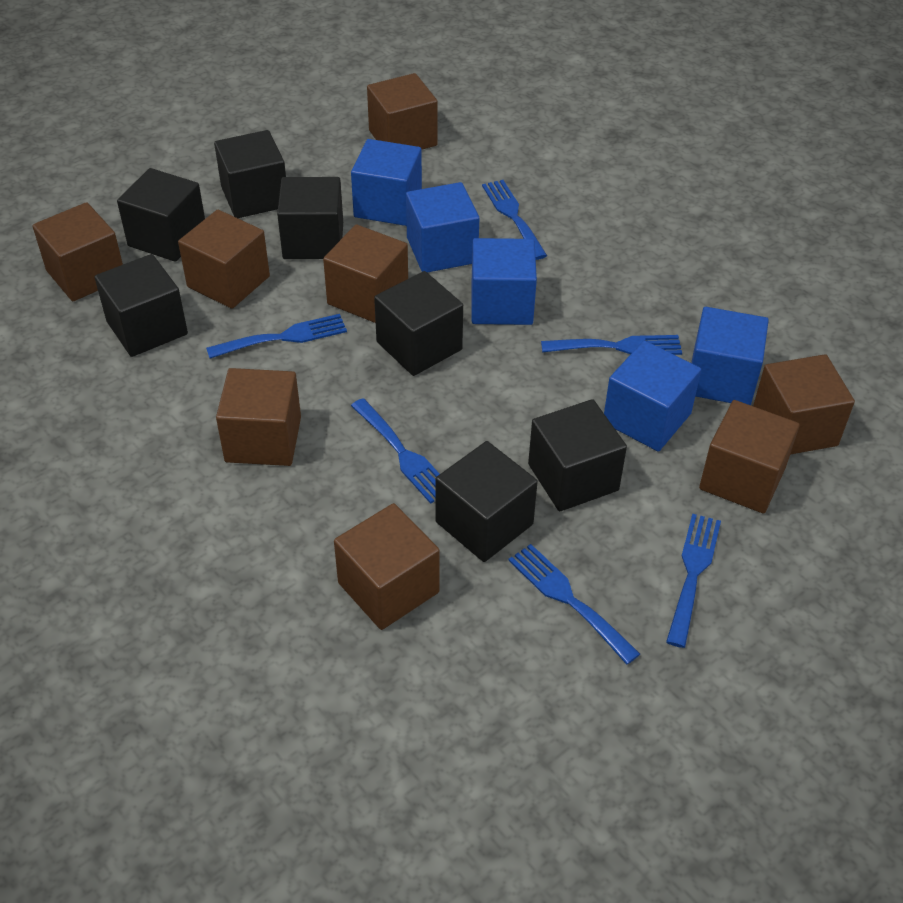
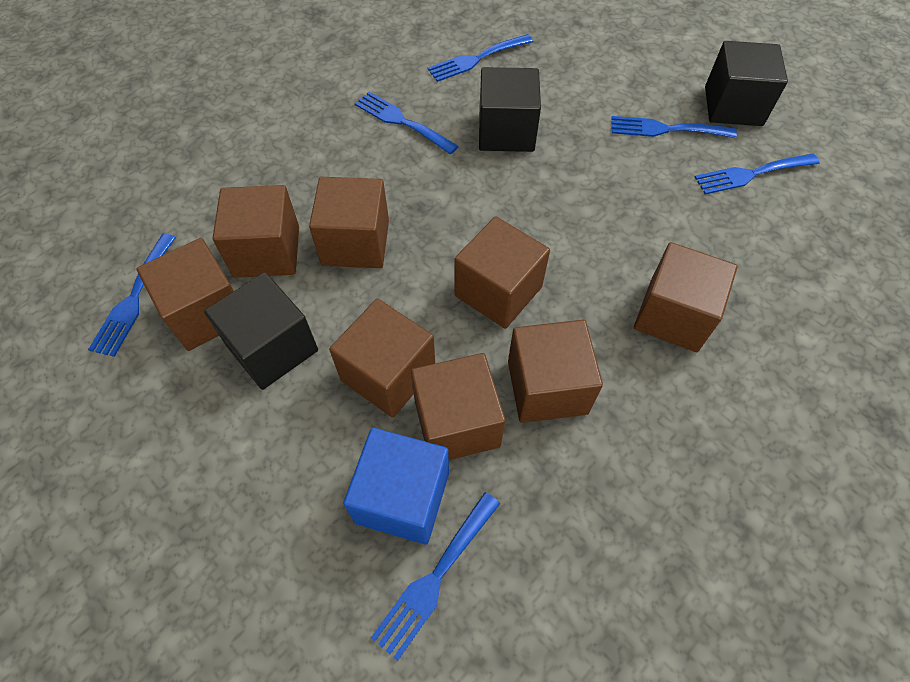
black cube: [95,254,188,357] [117,168,205,262] [214,130,286,218] [277,177,343,259] [374,271,463,376] [435,441,538,562] [528,399,627,511] = 7 -> [204,272,318,390] [479,67,541,152] [705,41,788,126] = 3
blue cube: [351,139,422,226] [406,182,479,273] [471,238,537,325] [604,341,701,451] [691,307,769,405] = 5 -> [343,427,449,545] = 1

